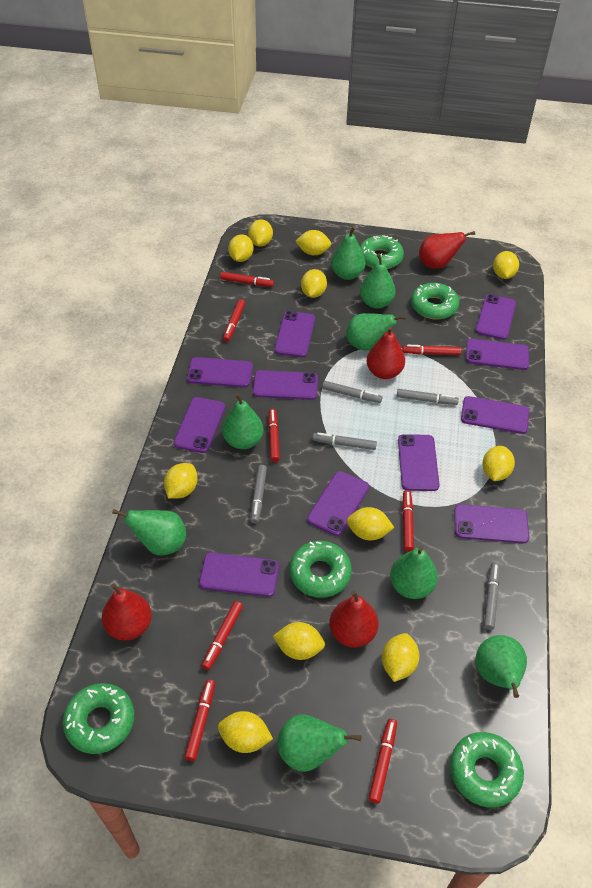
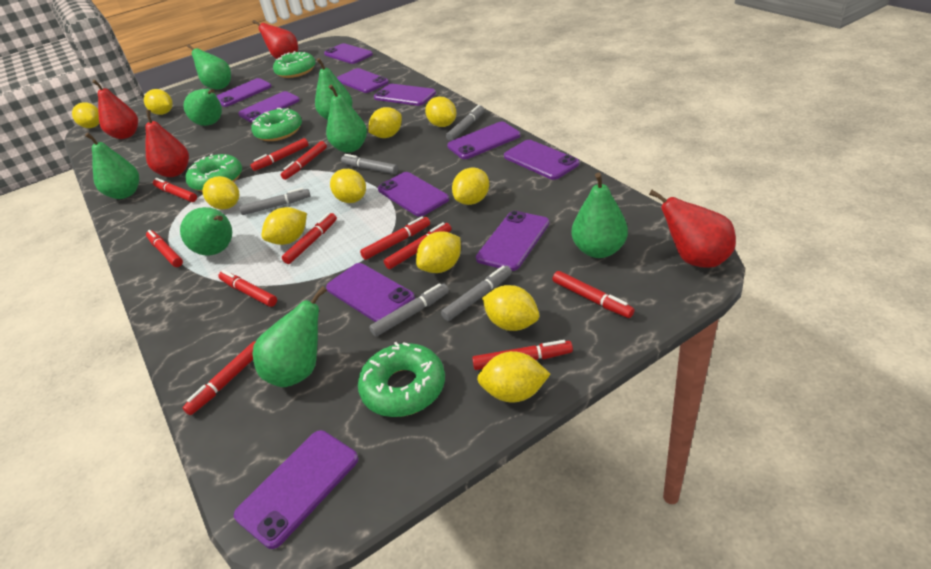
green donut: [63,683,134,754] [290,541,352,598] [360,235,404,269] [411,283,459,319] [450,732,524,808] = 5 -> [185,154,242,192] [251,108,302,141] [273,51,316,78] [358,342,445,417] = 4
red marker: [185,679,215,761] [202,601,243,670] [220,272,274,287] [223,299,245,342] [268,409,280,462] [369,719,397,804] [402,345,462,355] [402,490,414,552] = 8 -> [146,230,183,267] [153,178,197,202] [183,341,256,415] [218,270,277,307] [251,138,309,171] [281,141,327,180] [282,213,337,264] [360,216,430,260] [384,222,452,269] [472,340,573,370] [552,271,635,318] = 11

